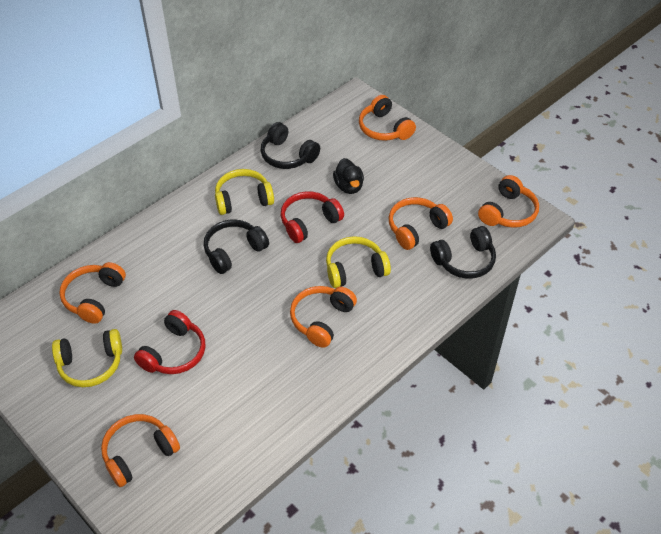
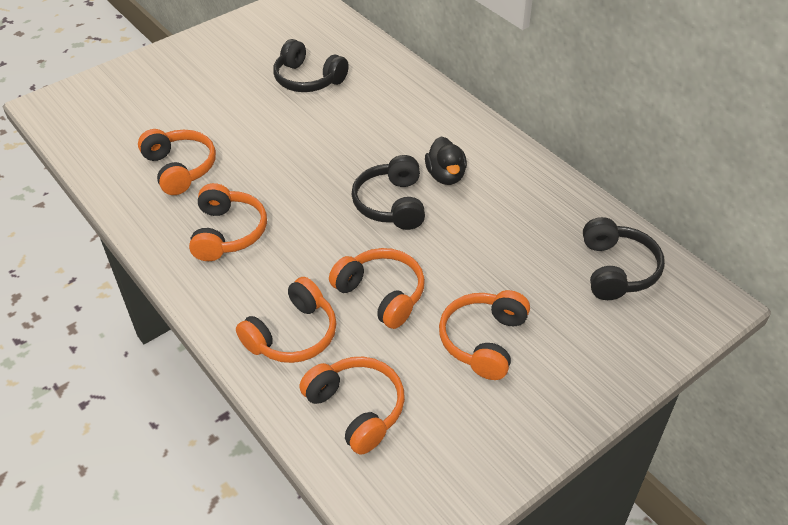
red headphones: [134,310,206,374] [280,191,344,243] = 2 -> none = 0
yellow headphones: [52,329,122,387] [215,169,274,215] [326,236,391,288] = 3 -> none = 0

